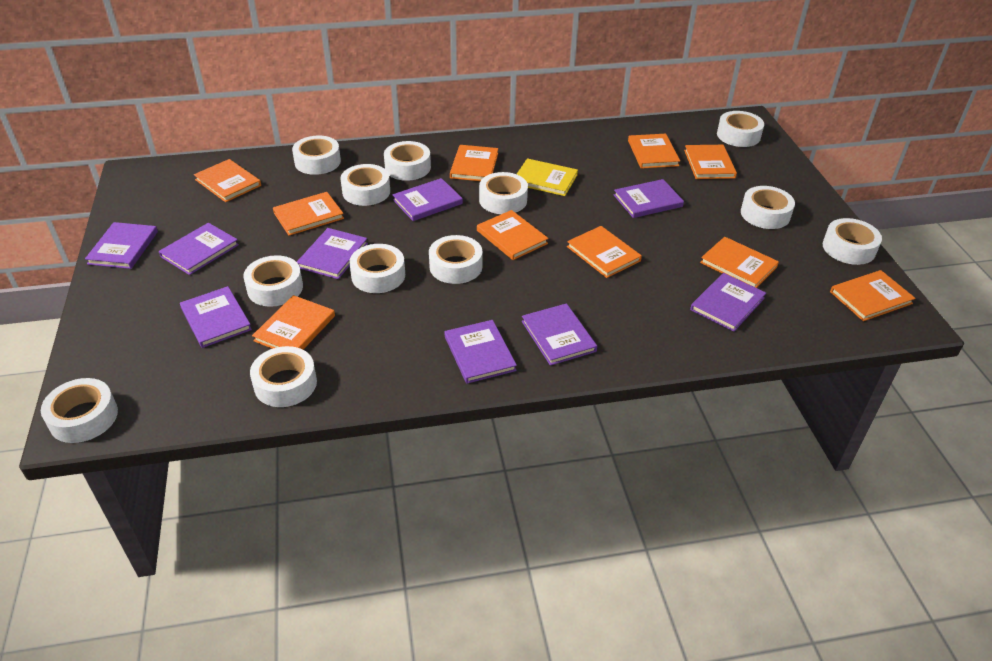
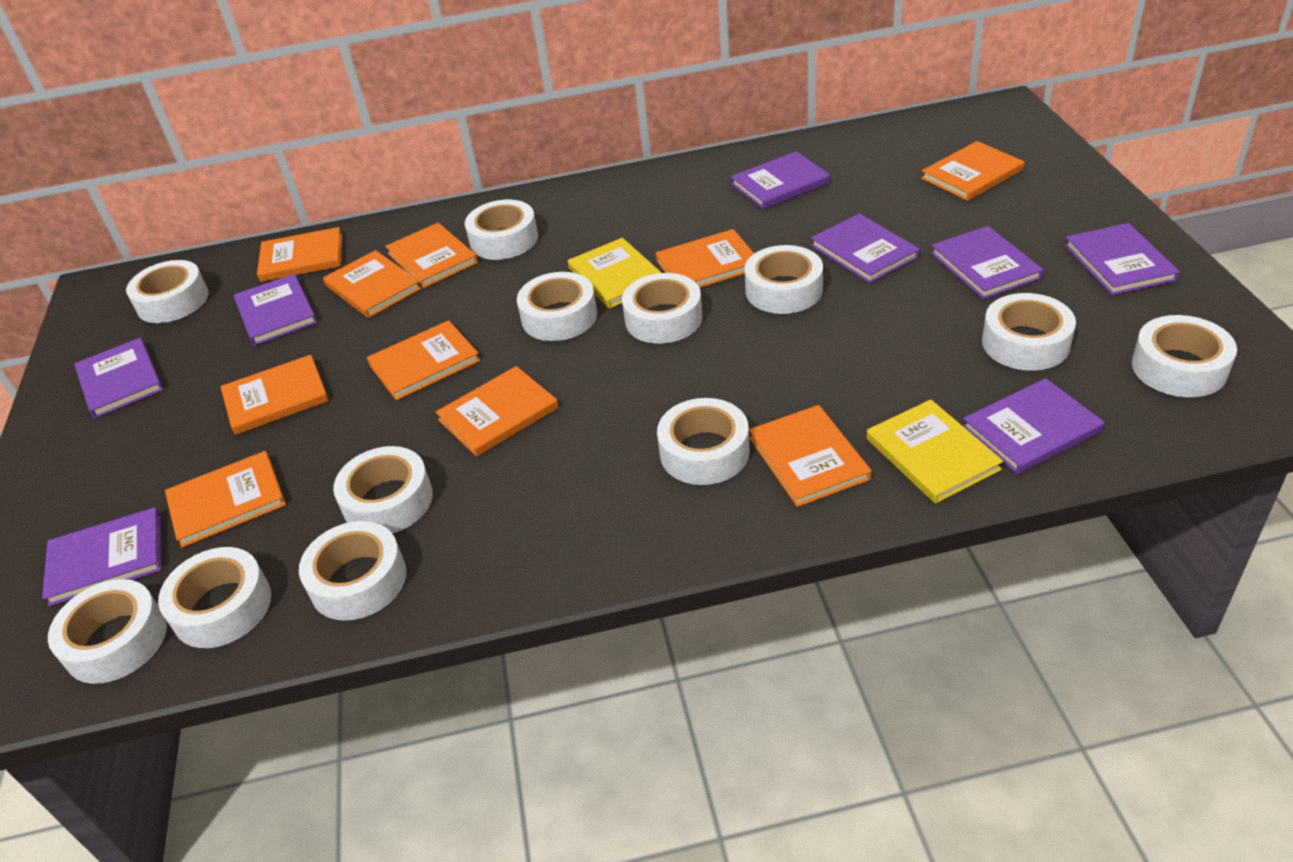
purple book: [85,222,158,269] [159,223,239,275] [180,286,252,348] [297,228,368,279] [393,178,463,221] [445,320,517,384] [522,303,597,366] [614,179,684,218] [690,273,766,332] = 9 -> [42,507,162,607] [74,338,164,418] [234,274,317,346] [731,152,830,209] [811,214,920,283] [931,226,1044,299] [963,378,1104,474] [1065,223,1180,295] = 8
yellow book: [517,158,578,196] = 1 -> [568,238,662,309] [866,399,1003,504] = 2

